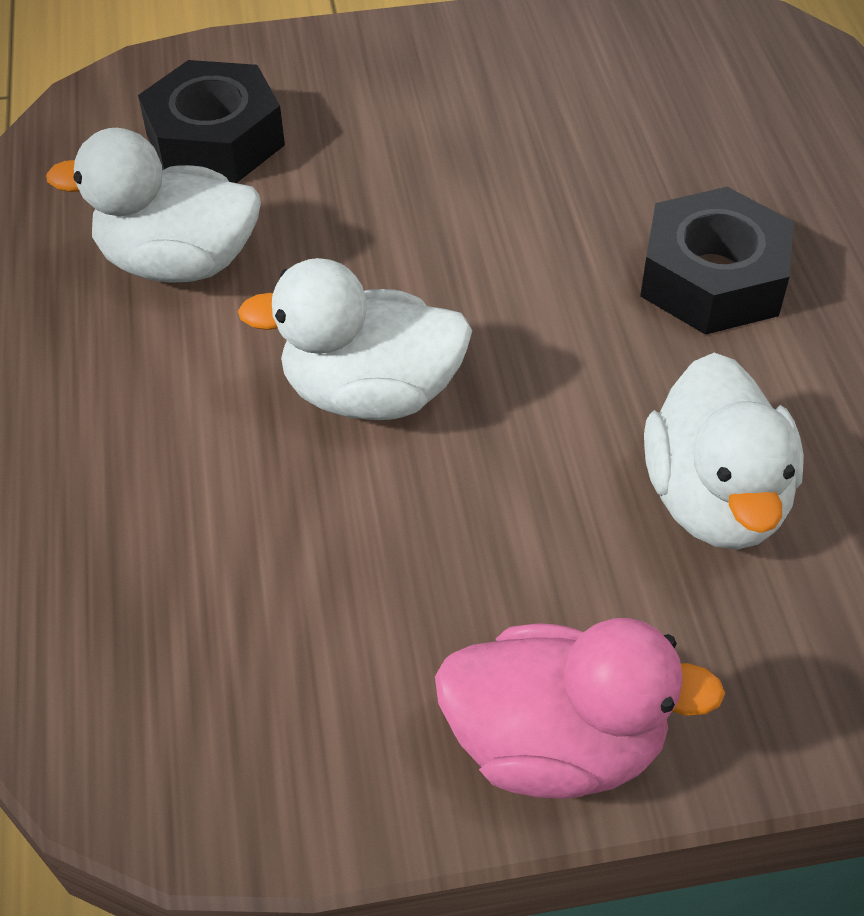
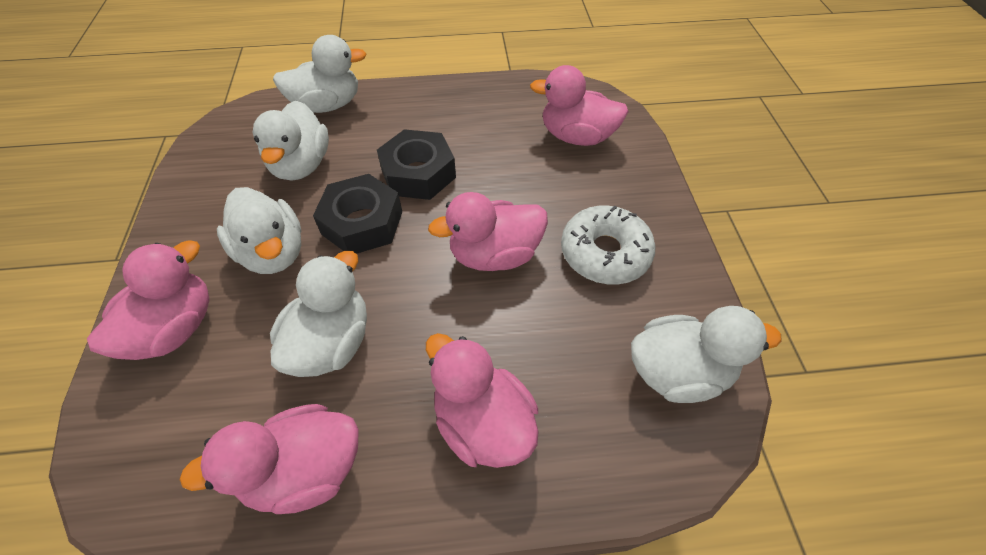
pink duck: [435,618,725,799] = 1 -> [87,240,209,360] [179,404,359,514] [426,333,539,468] [428,192,548,271] [530,65,629,146] = 5
white donut: none = 0 -> [561,206,656,284] = 1
white duck: [46,128,261,283] [238,258,472,420] [644,353,804,549] = 3 -> [217,187,302,274] [252,101,329,180] [270,251,367,377] [273,35,367,113] [631,306,782,403] = 5

